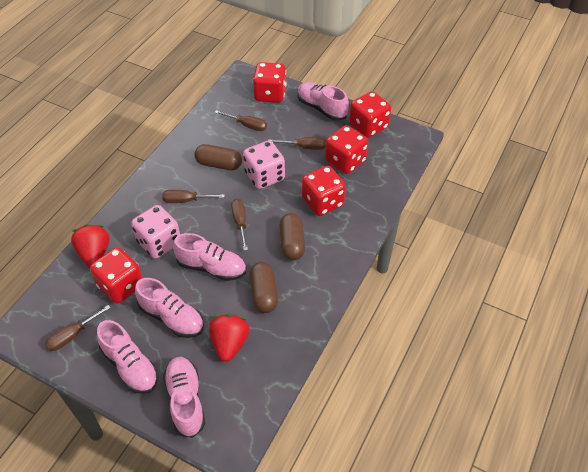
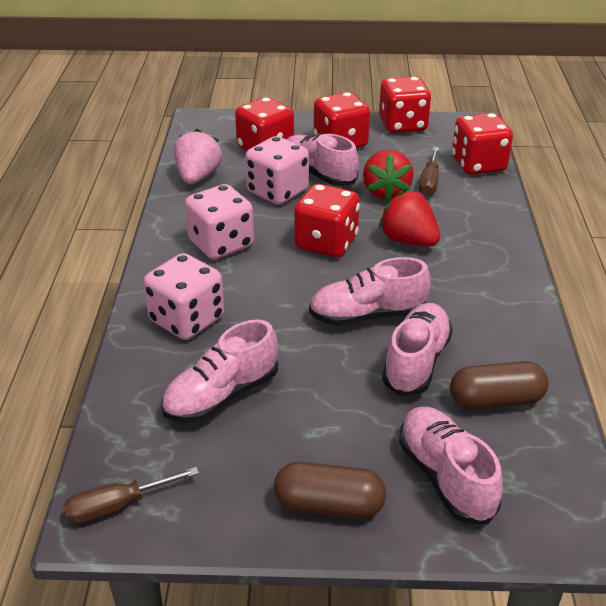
brown capsule: [194,144,242,170] [249,262,278,313] [280,213,305,260] = 3 -> [274,462,386,519] [450,361,549,410] = 2
brown screwdriver: [45,305,111,351] [162,190,225,203] [215,110,267,131] [231,199,248,251] [268,137,326,150] = 5 -> [63,467,199,524] [419,147,439,196] = 2
pink dice: [131,205,180,259] [243,141,285,189] = 2 -> [143,253,224,340] [185,184,254,260] [245,136,309,205] = 3
pink strawberry: none = 0 -> [174,129,222,184] = 1

